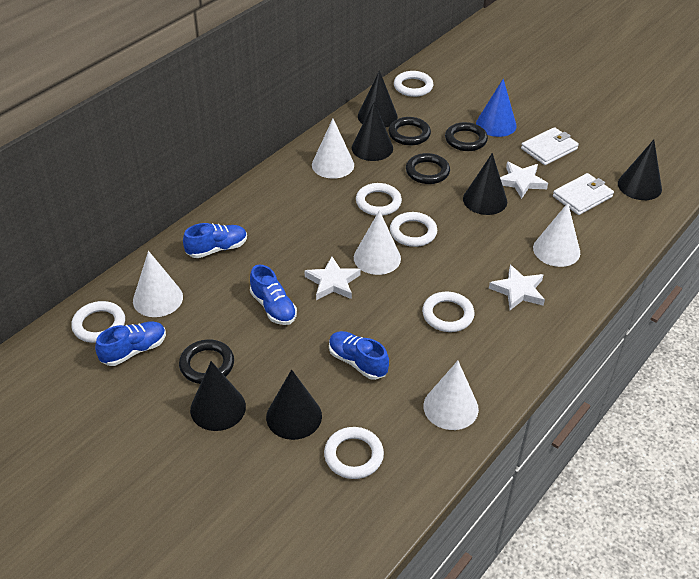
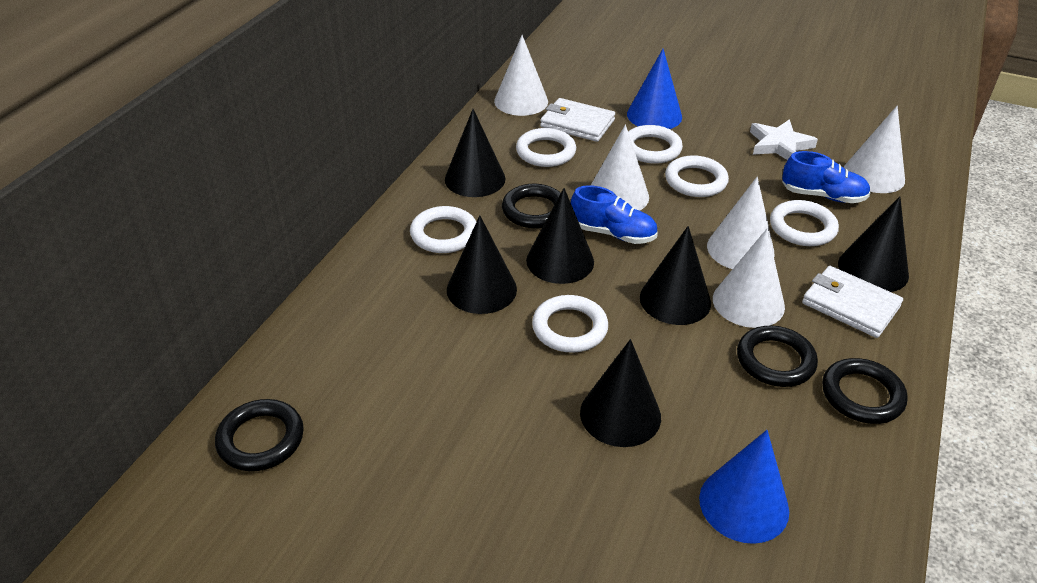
blue cone: [476,79,517,137] = 1 -> [627,49,682,129] [699,430,789,544] = 2
blue shoe: [95,321,166,366] [183,223,247,258] [250,265,297,325] [329,331,389,380] = 4 -> [571,185,658,244] [782,151,871,203] = 2
white star: [305,256,361,300] [489,265,545,310] [500,162,548,199] = 3 -> [750,119,818,160] = 1

